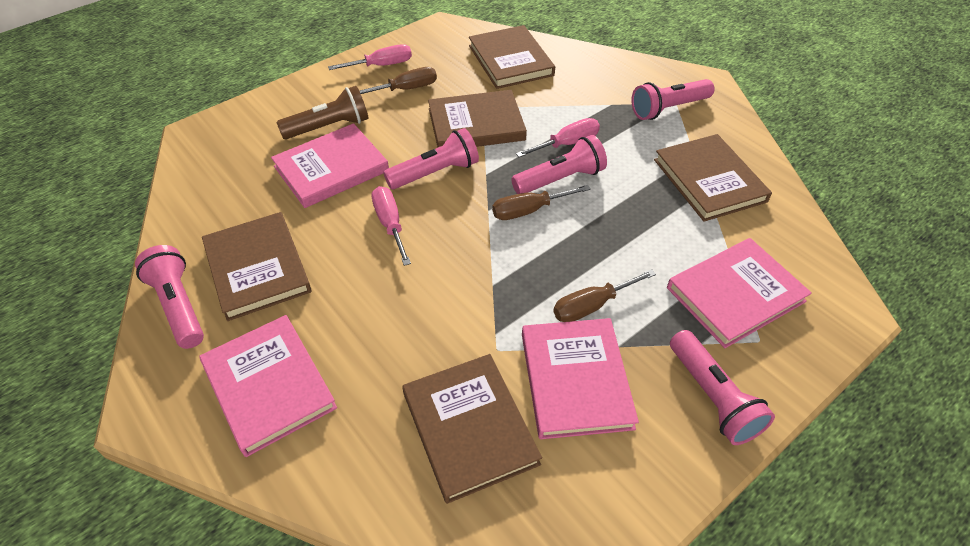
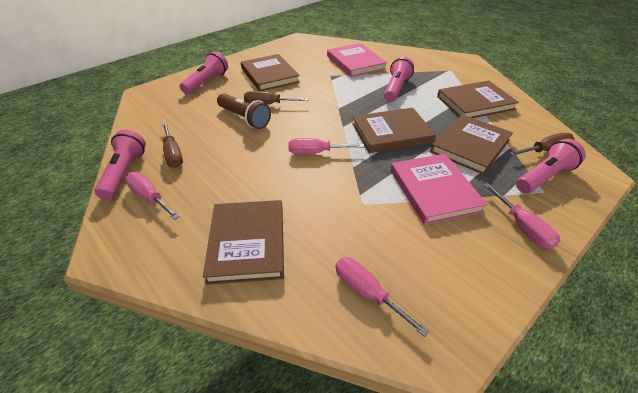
pink book: [199,315,337,457] [271,123,389,208] [522,318,639,439] [667,238,812,348] = 4 -> [327,43,387,77] [391,154,488,225] = 2
pink flashlight: [135,245,204,349] [383,128,479,189] [511,135,607,194] [631,79,714,120] [670,330,775,445] = 5 -> [94,129,146,200] [180,51,228,94] [384,57,414,102] [516,139,586,193] = 4
pink screwdriver: [328,44,412,70] [371,186,411,266] [516,118,600,157] = 3 -> [125,172,180,220] [288,138,364,154] [336,257,429,337] [484,183,560,249] = 4

